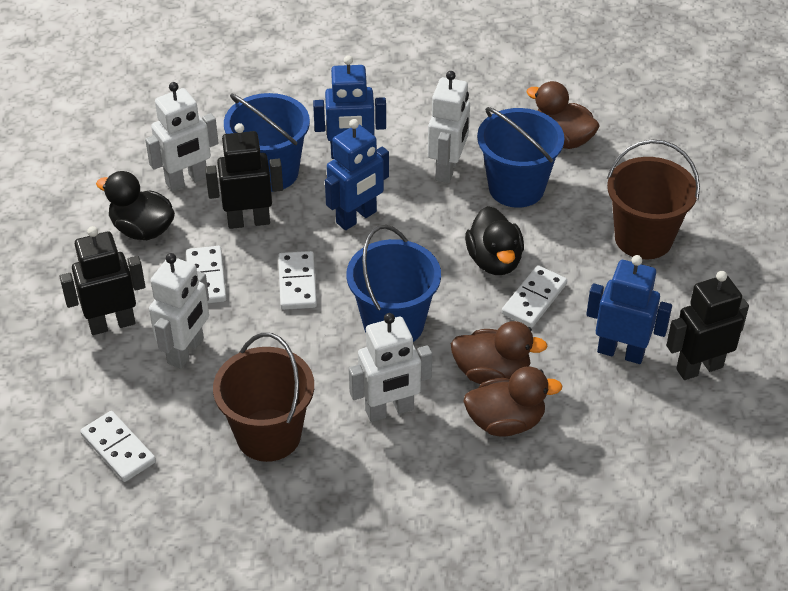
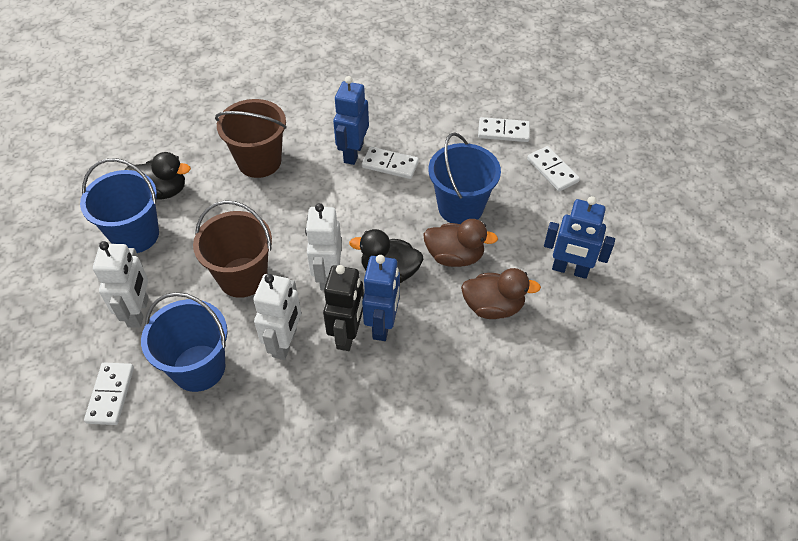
black robot: [60,226,146,335] [205,123,283,229] [666,271,749,380] = 3 -> [323,265,364,351] = 1
brown duck: [451,321,548,384] [463,366,563,437] [526,81,600,149] = 3 -> [423,219,498,267] [461,268,541,319] = 2
white robot: [145,82,218,191] [149,253,209,369] [349,313,432,422] [428,71,470,183] = 4 -> [93,241,148,328] [253,274,301,360] [305,203,342,291] = 3

